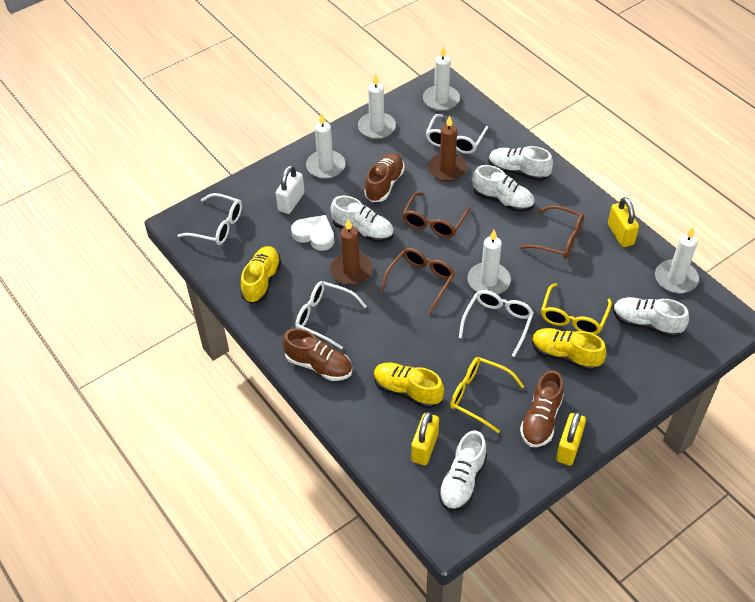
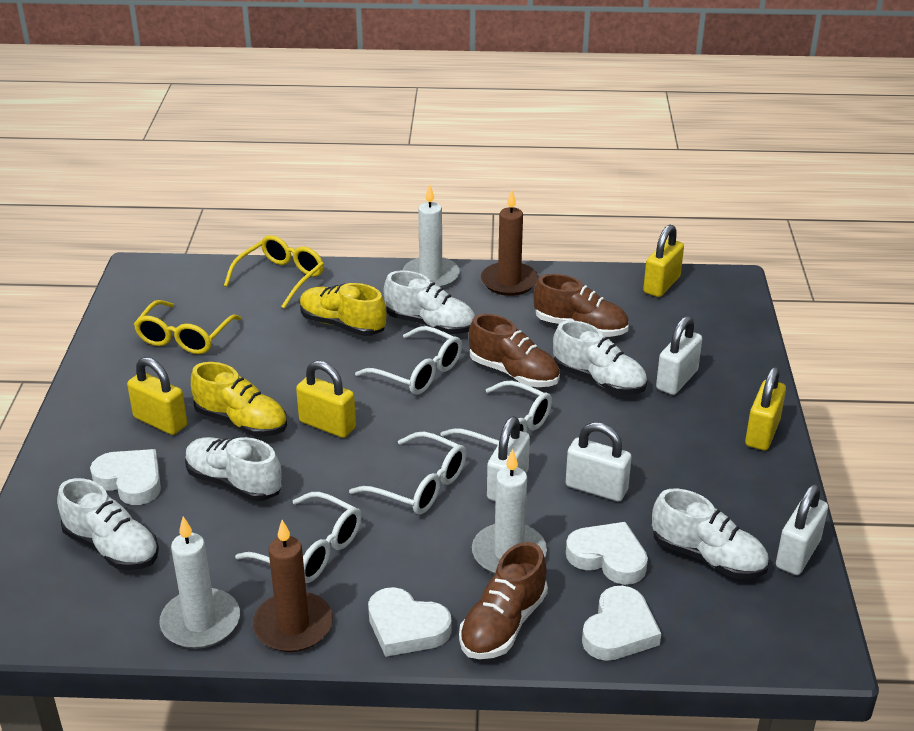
brown glasses: [380,248,455,314] [402,192,471,238] [520,205,584,259] = 3 -> none = 0
white candle: [306,113,345,179] [358,74,396,139] [423,46,460,111] [468,230,511,294] [655,227,699,293] = 5 -> [159,516,240,649] [403,185,460,288] [472,449,547,574] = 3
white heart: [291,215,334,251] = 1 -> [90,449,161,505] [368,587,452,657] [566,522,648,585] [582,586,661,661] = 4
white padlock: [276,165,305,214] = 1 -> [487,416,530,501] [566,422,632,501] [656,316,702,395] [776,484,828,575] = 4
yellow padlock: [411,411,439,465] [556,412,586,466] [608,197,639,247] = 3 -> [127,357,187,435] [296,361,356,438] [643,225,684,297] [745,367,786,450] = 4
yellow shoe: [241,246,281,304] [374,362,444,408] [532,328,606,371] = 3 -> [191,362,287,436] [300,283,386,336] = 2

